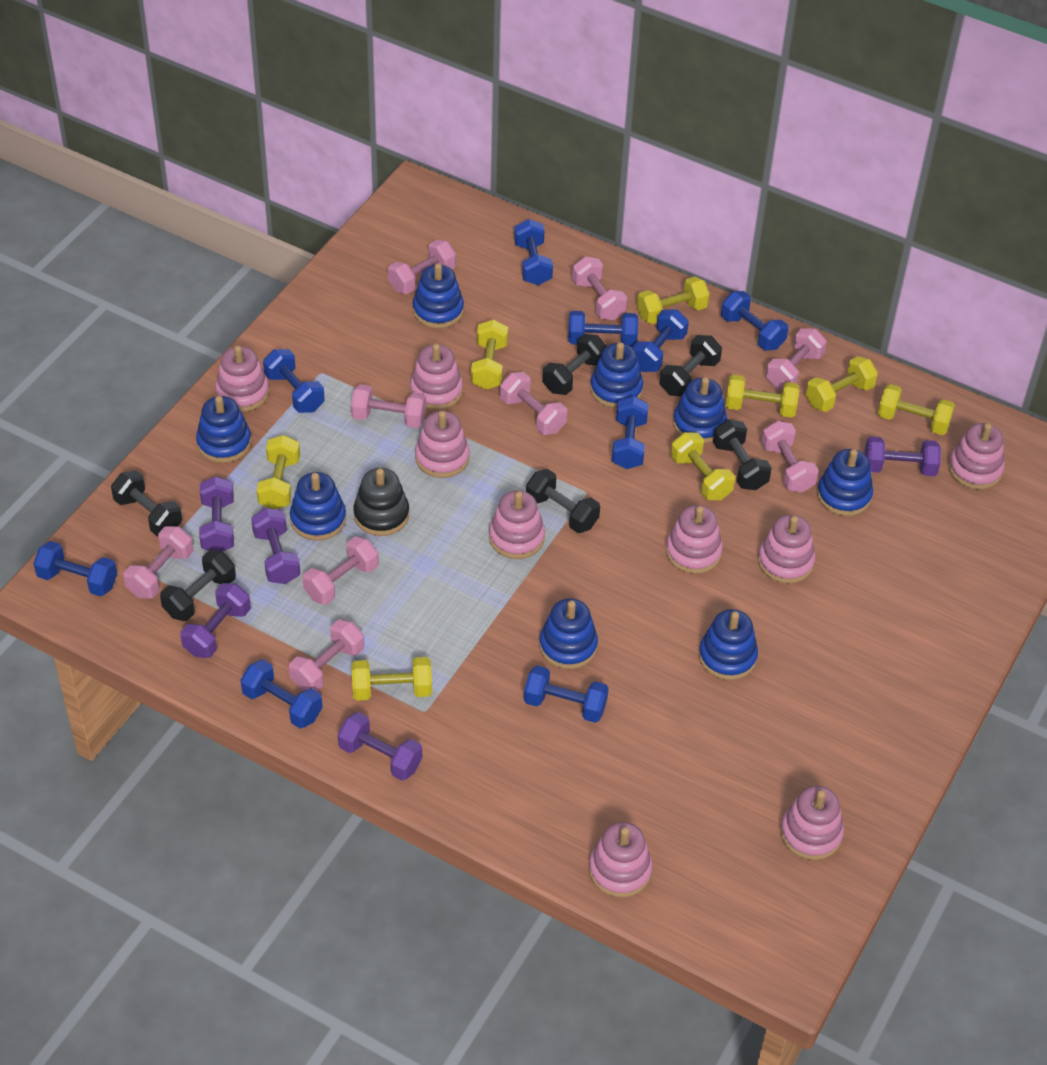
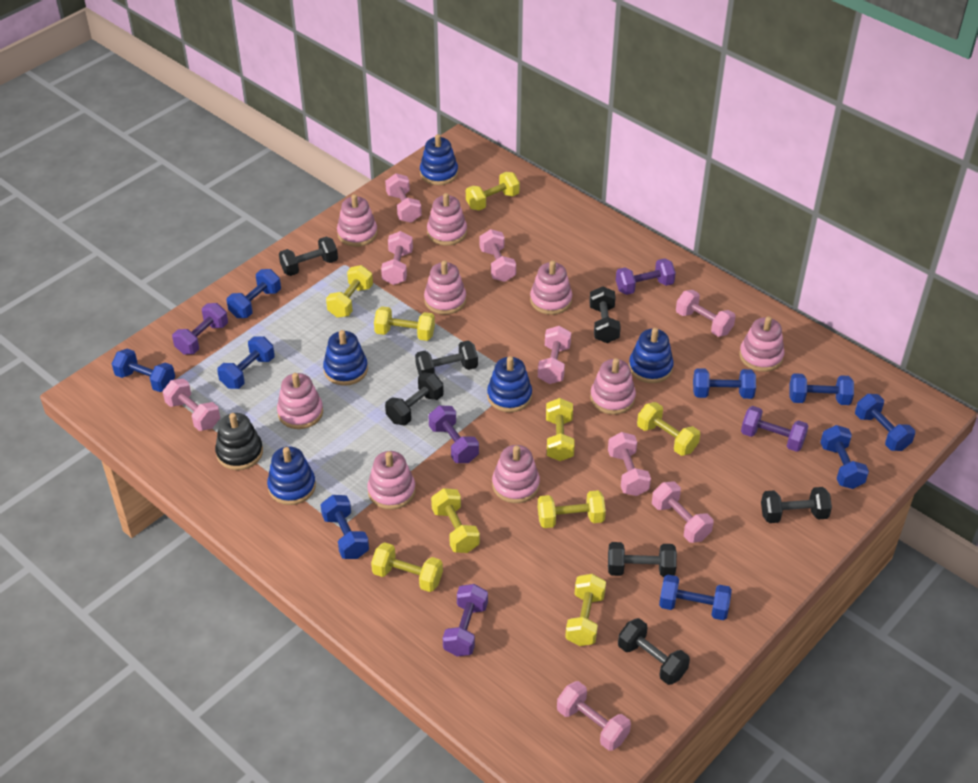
black dumbbell: [111,470,182,536] [160,550,236,621] [526,469,600,533] [542,334,607,395] [660,335,722,397] [713,419,772,490] = 6 -> [279,236,338,276] [385,372,444,425] [415,341,478,376] [589,286,621,343] [608,542,677,577] [618,618,690,685] [761,487,832,523] = 7
blue stacking toy: [196,396,251,463] [290,472,346,541] [413,263,464,328] [539,598,598,669] [590,342,643,408] [673,377,727,443] [699,609,758,680] [817,449,873,516] = 8 -> [267,446,316,505] [323,330,368,386] [420,134,458,185] [487,356,532,412] [629,328,674,383] = 5
yellow dumbbell: [257,435,300,509] [351,657,432,700] [471,319,508,390] [637,277,710,324] [671,432,735,500] [725,375,799,418] [806,356,878,412] [877,384,955,435] = 8 -> [326,265,373,318] [371,542,443,592] [374,306,435,341] [431,488,480,553] [466,172,520,211] [538,490,606,528] [546,398,575,461] [565,574,606,646] [637,402,700,456] = 9

